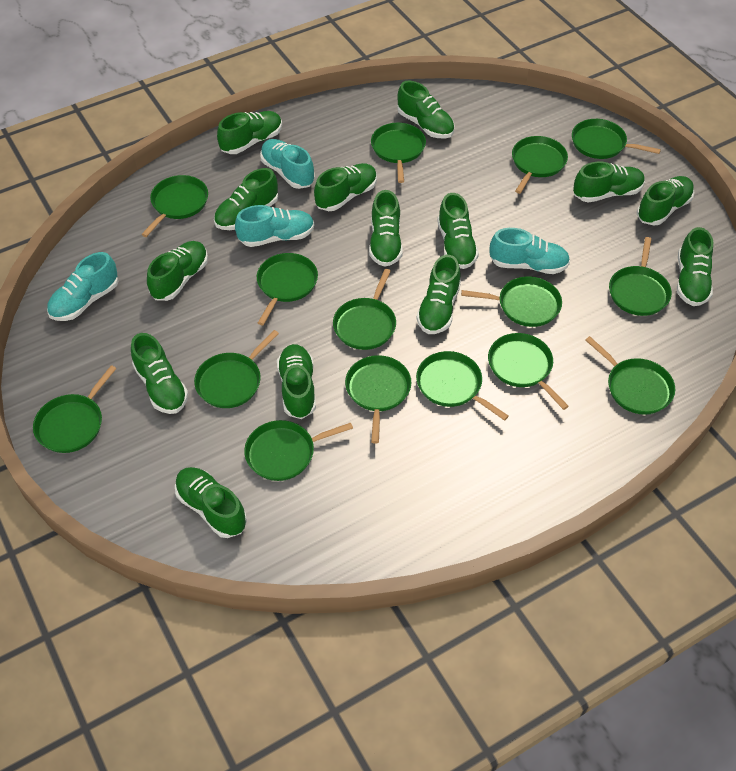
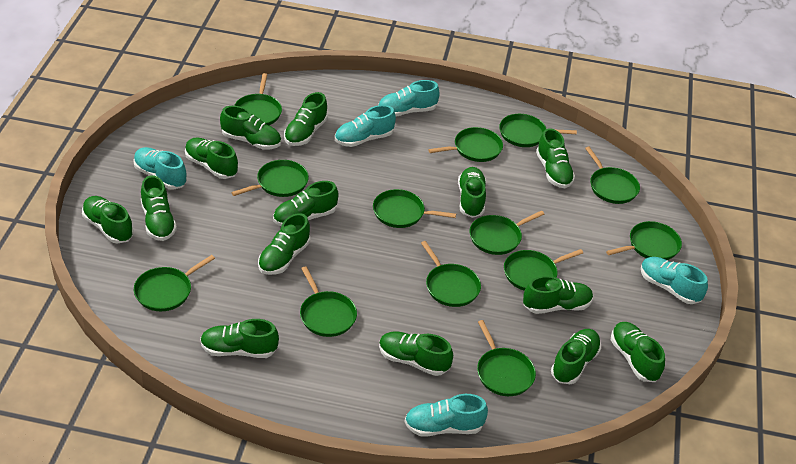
green pan: [33,365,117,453] [141,175,208,237] [194,330,279,408] [244,420,353,481] [257,253,318,325] [333,269,396,350] [345,355,411,444] [371,123,426,183] [416,351,509,421] [461,276,562,327] [488,333,569,410] [512,136,568,194] [572,119,661,159] [585,336,675,415] [609,237,672,316] = 15 -> [134,255,215,311] [231,160,309,197] [234,73,282,125] [300,266,357,337] [373,189,456,228] [421,241,481,307] [428,127,503,162] [470,211,544,255] [477,320,536,396] [499,114,577,147] [504,249,583,291] [585,146,640,204] [606,221,682,260] = 13
turquoise shoe: [47,252,119,321] [235,205,314,247] [260,139,315,189] [489,228,570,274] = 4 -> [133,147,187,190] [335,105,396,147] [378,80,440,116] [404,394,488,436] [641,257,708,304] = 5

